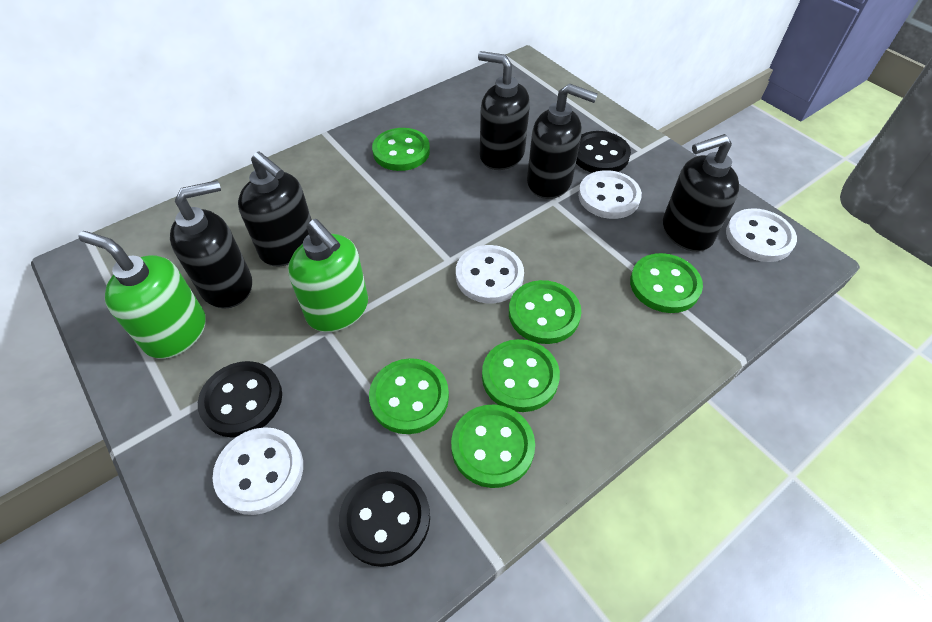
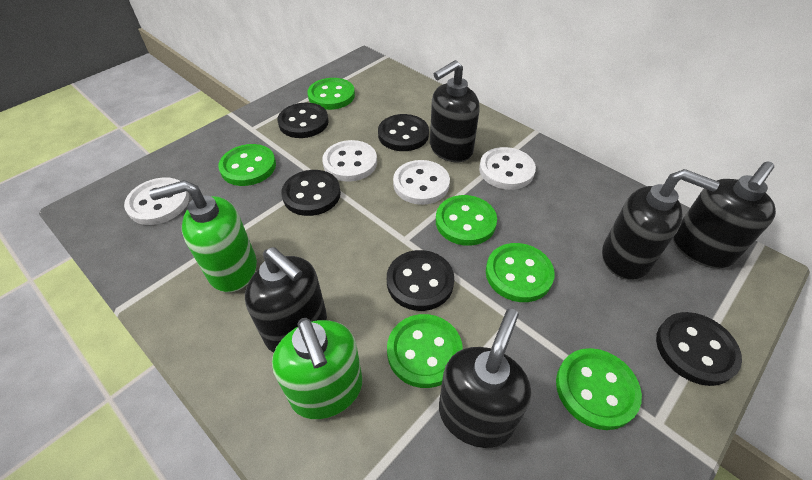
black button: [198,361,282,438] [339,471,430,567] [576,131,631,173] = 3 -> [278,103,329,138] [281,170,341,216] [378,114,429,151] [387,250,454,311] [656,312,742,386] = 5

